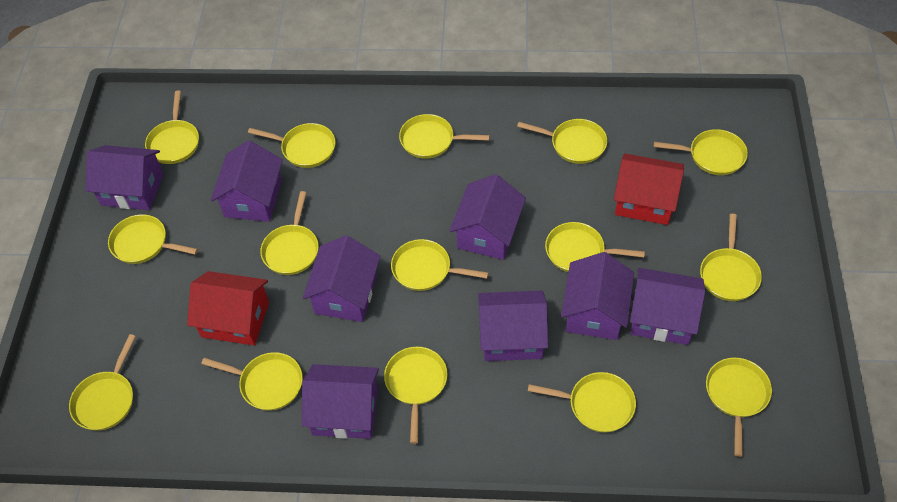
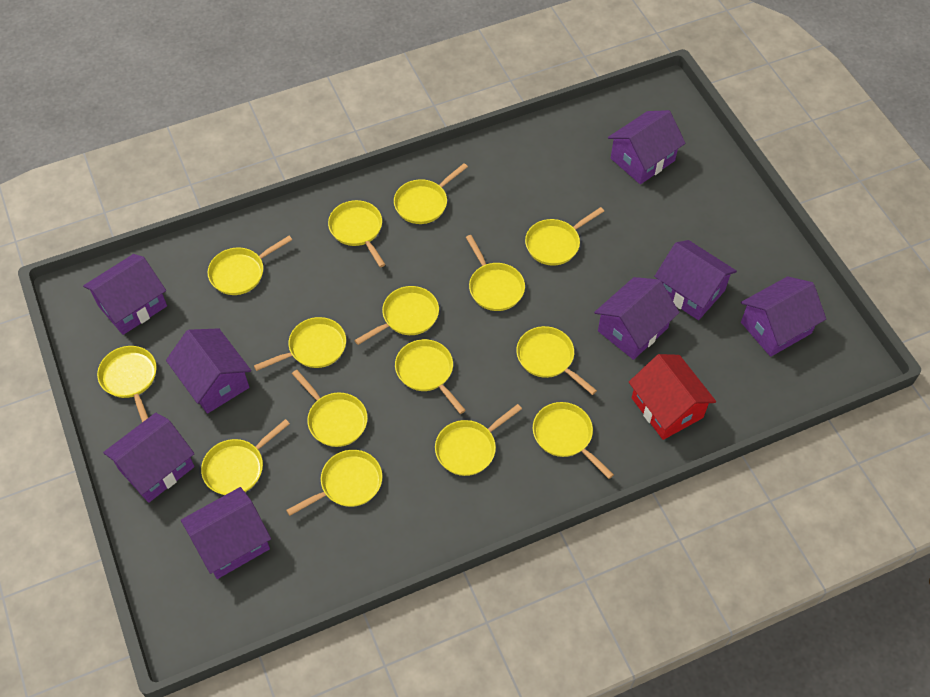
red house: [187,271,269,345] [614,154,684,225] = 2 -> [629,354,716,440] = 1

